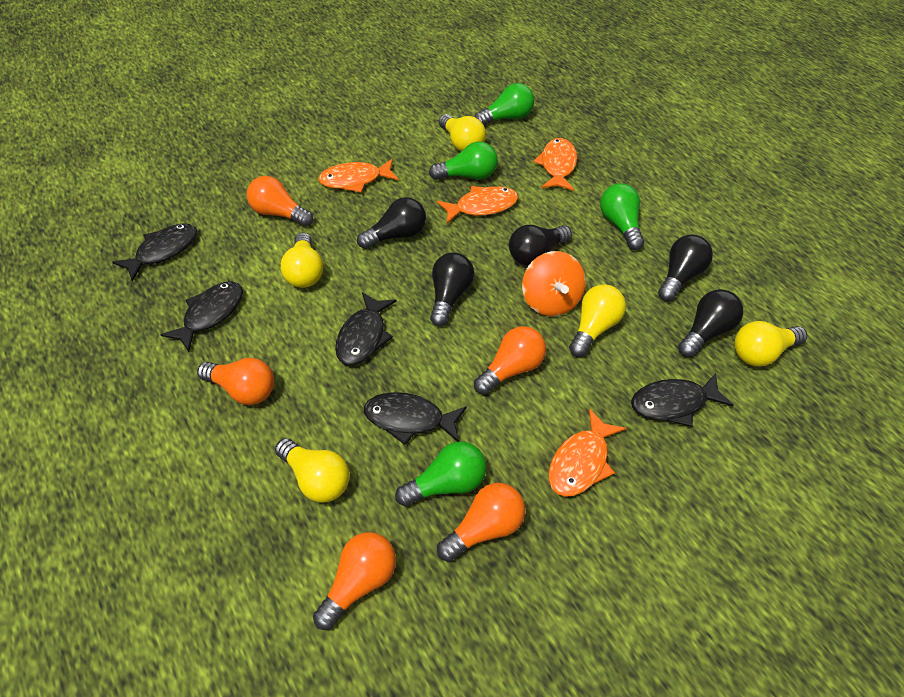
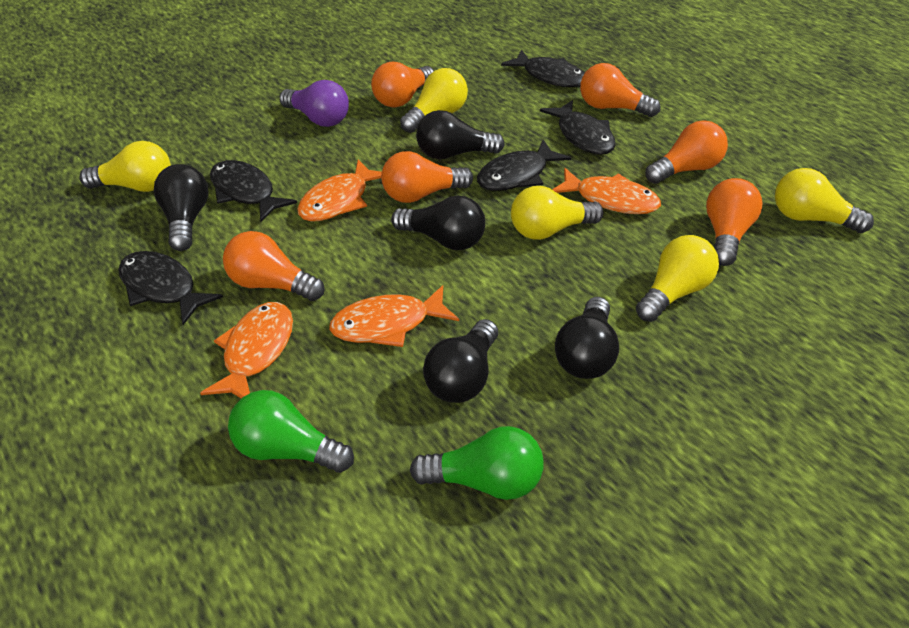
green light bulb: [395,441,486,507] [429,142,498,180] [475,83,534,125] [600,183,644,250] = 4 -> [228,390,354,473] [410,426,544,500] = 2
orange light bulb: [197,358,274,405] [247,176,313,227] [313,532,396,630] [437,483,525,562] [474,326,546,395] = 5 -> [223,231,324,301] [371,62,434,107] [381,151,473,203] [580,63,661,117] [645,120,728,184] [706,178,762,266] = 6
orange spinning top: [522,251,586,316] = 1 -> none = 0
purple light bulb: none = 0 -> [279,80,349,127] = 1

